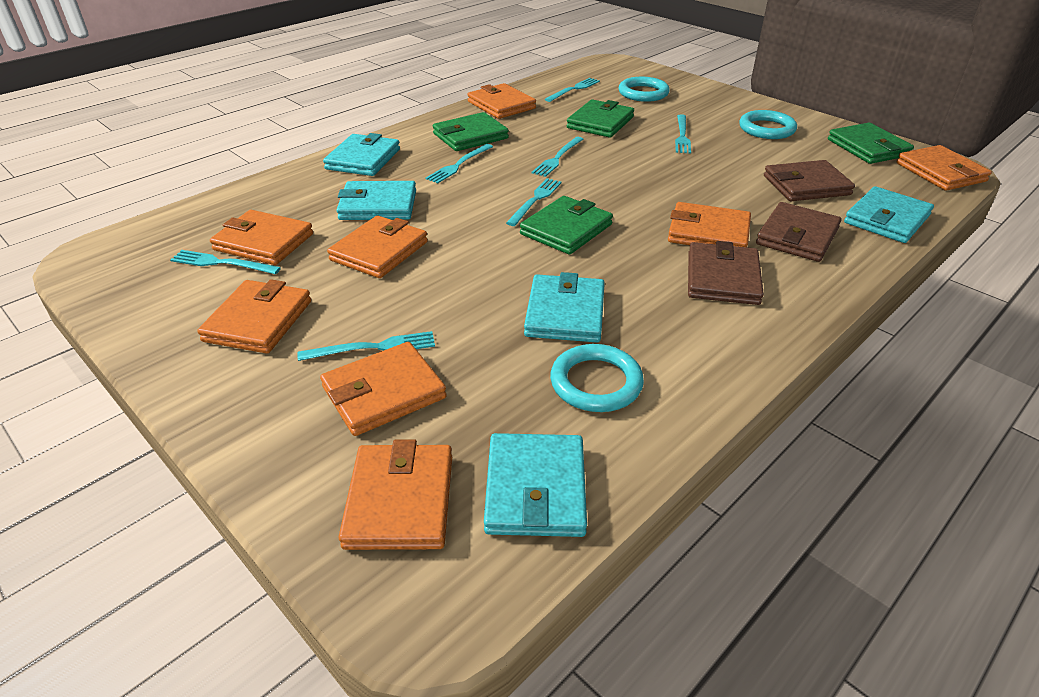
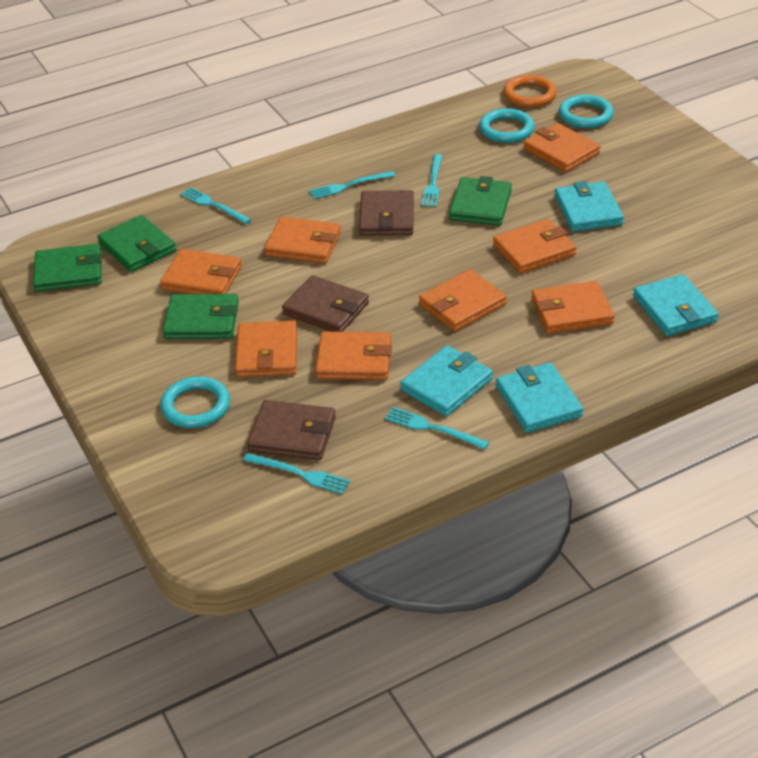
orange ring: none = 0 -> [503,75,557,107] = 1
turquoise fork: [170,250,281,274] [297,331,435,361] [425,144,493,183] [506,178,562,226] [532,137,583,177] [545,78,600,102] [675,114,691,153] = 7 -> [180,187,252,224] [243,453,350,494] [309,171,395,199] [385,407,489,449] [422,154,442,207] = 5
turquoise wallet: [323,133,400,176] [336,181,416,220] [484,433,587,537] [524,272,605,342] [844,186,934,243] = 5 -> [400,345,493,416] [496,363,583,433] [555,181,624,232] [633,274,719,336] = 4

